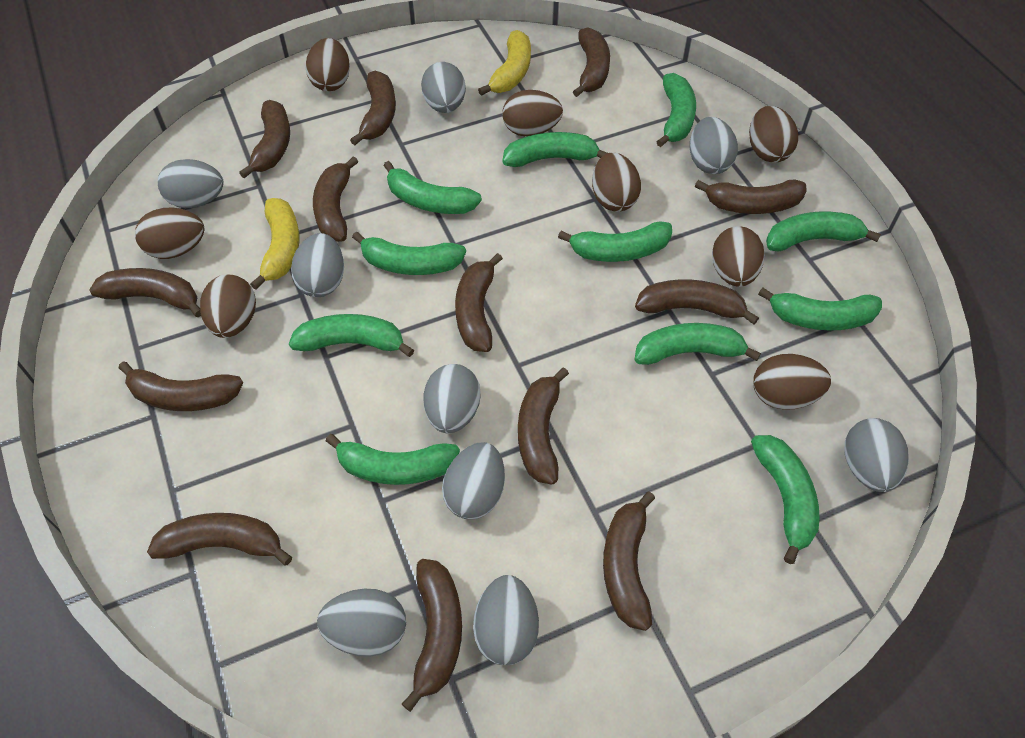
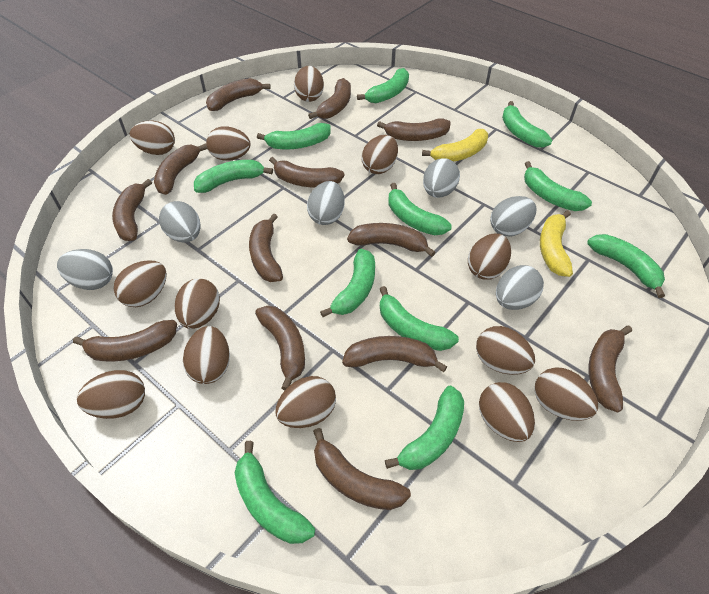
brown egg: [135,207,205,259] [200,275,256,338] [305,38,350,91] [502,90,563,137] [592,152,641,212] [712,226,765,287] [749,106,798,163] [753,354,831,410] = 8 -> [77,370,145,419] [114,260,167,307] [130,121,175,155] [175,279,220,329] [183,326,230,384] [206,126,251,161] [275,376,336,428] [294,66,324,102] [362,135,398,174] [468,233,511,280] [476,326,535,375] [479,382,535,442] [535,367,598,421] = 13
grey egg: [158,159,224,208] [291,233,344,297] [317,588,406,657] [421,62,466,113] [424,364,481,433] [442,442,505,519] [473,575,539,665] [690,117,738,174] [844,418,909,492] = 9 -> [57,249,113,290] [159,201,200,242] [307,181,345,225] [423,158,460,198] [490,196,536,236] [496,265,544,310] = 6

